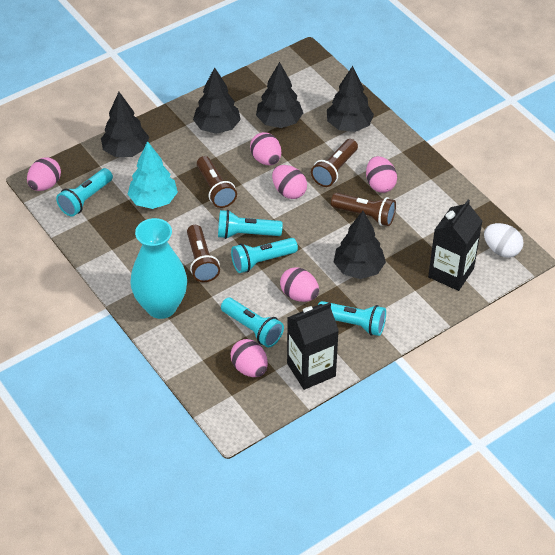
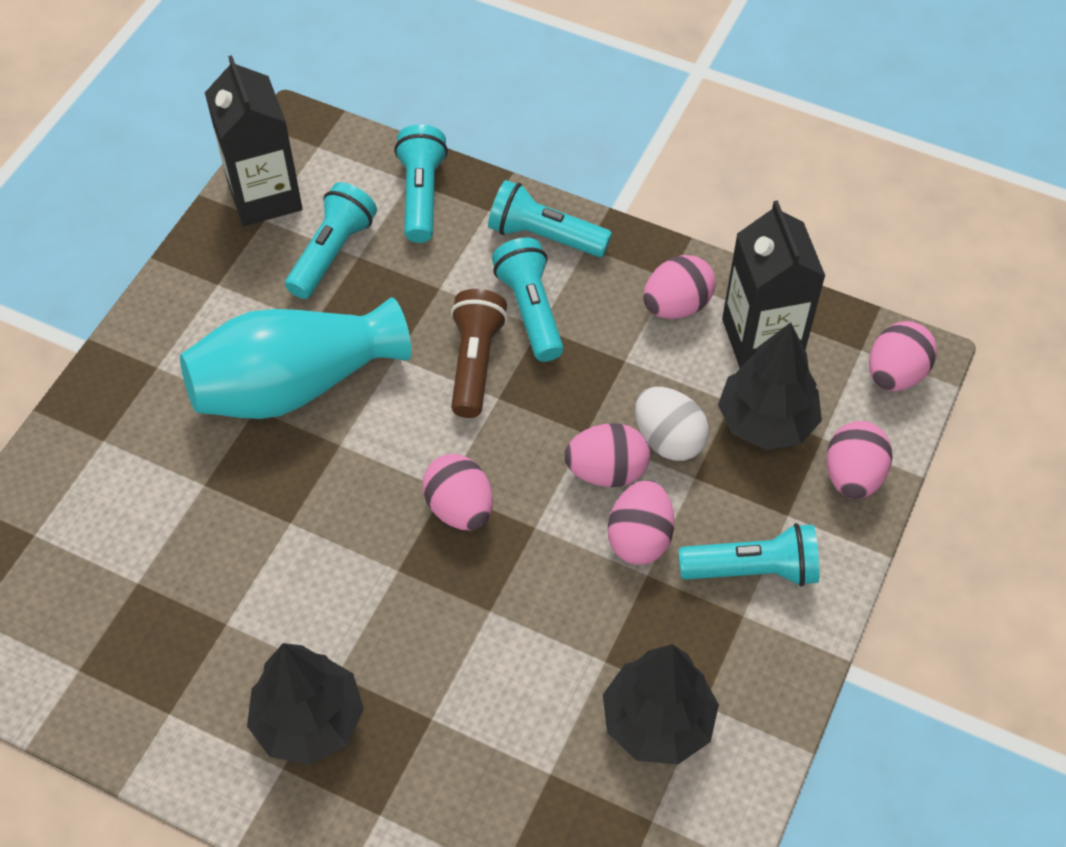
black tree: [101,92,149,157] [193,67,241,134] [256,62,303,128] [327,66,374,132] [334,211,386,279] = 5 -> [247,643,364,765] [603,644,719,764] [718,322,822,450] = 3
brown flashlight: [187,225,220,282] [197,156,237,208] [311,139,358,187] [331,193,396,226] = 4 -> [451,289,508,418] = 1
turquoise tree: [128,141,178,209] = 1 -> none = 0

